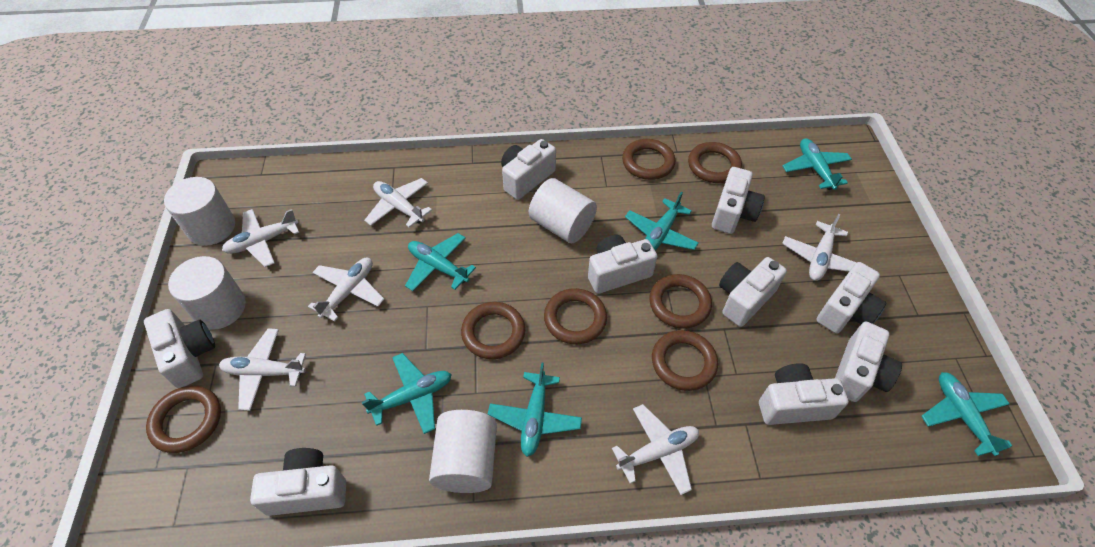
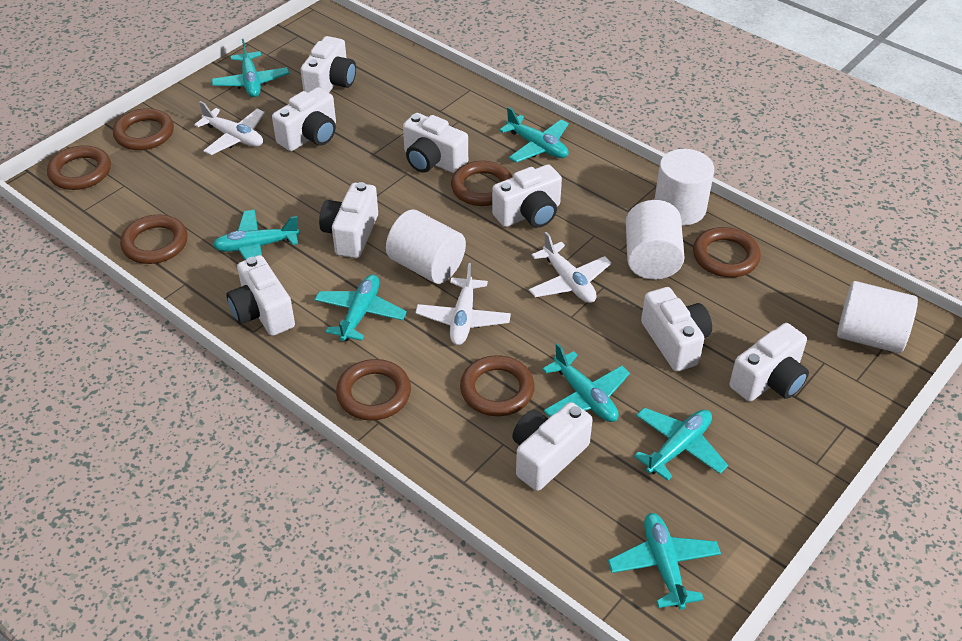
turquoise plane: [362,353,452,434] [405,233,476,291] [488,363,582,457] [625,191,699,250] [782,138,852,190] [921,372,1012,456] = 6 -> [211,39,289,97] [213,210,300,260] [314,274,407,342] [499,107,569,163] [542,343,630,422] [608,513,721,610] [634,408,728,481] = 7
white plane: [219,328,306,411] [222,209,300,267] [308,258,384,321] [364,178,432,228] [612,404,699,495] [782,214,857,281] = 6 -> [194,101,265,155] [415,263,511,345] [529,232,611,303] = 3

